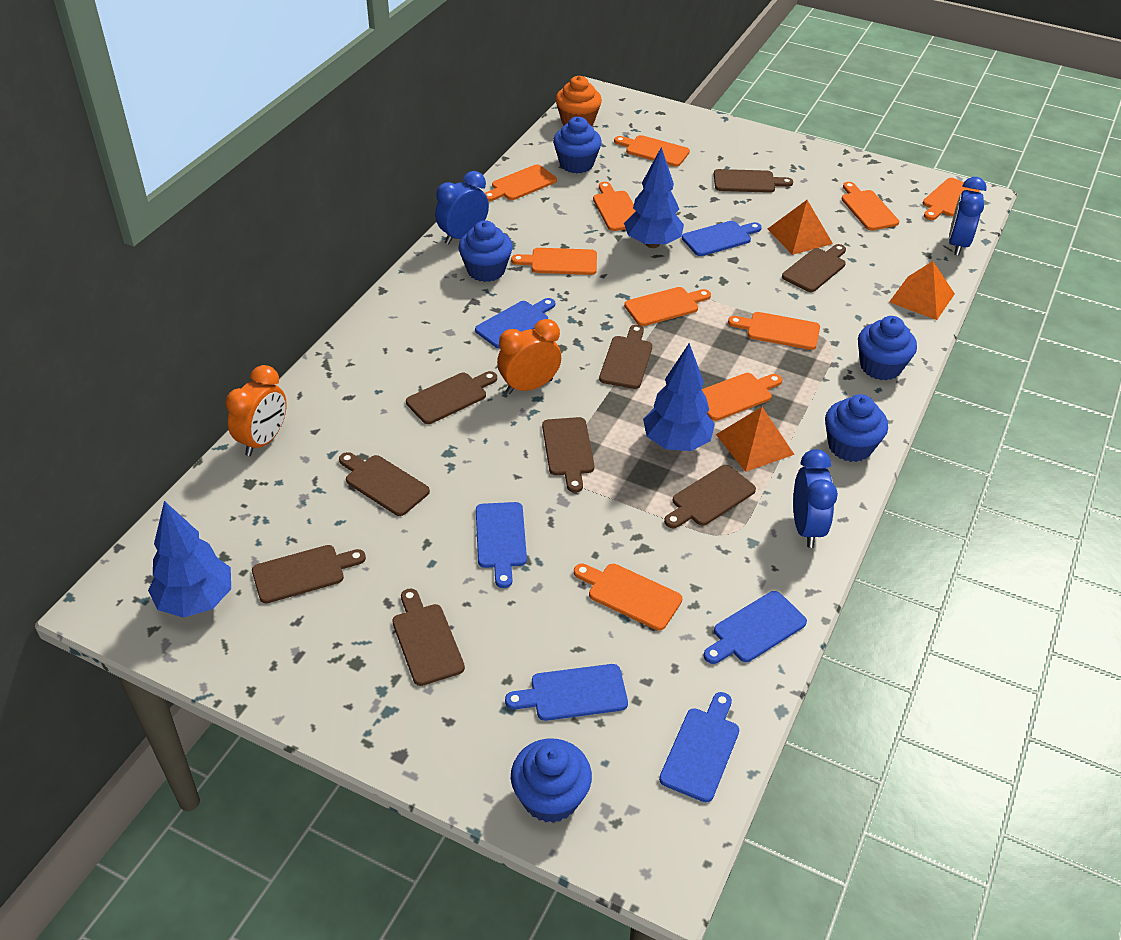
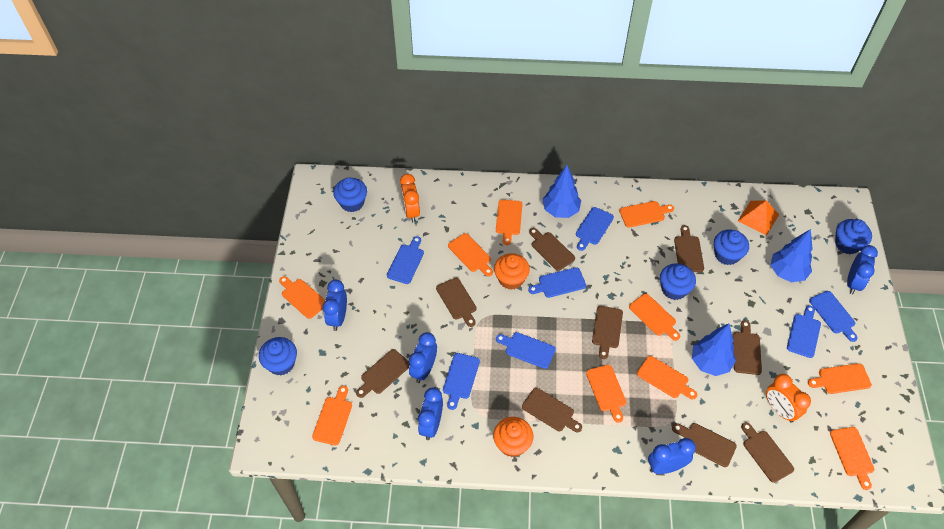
blue clock: [435,171,489,245] [793,449,838,548] [949,177,987,256] = 3 -> [322,280,347,331] [409,332,437,383] [418,387,443,440] [648,438,696,474] [847,245,878,295] = 5
blue cutting board: [475,298,555,349] [476,502,527,588] [505,664,628,721] [659,692,739,802] [682,221,762,256] [704,591,807,664] = 6 -> [387,236,424,284] [443,353,480,410] [496,332,556,369] [528,267,586,298] [576,207,614,251] [787,305,821,358] [809,291,858,342] = 7
orange cupcake: [555,76,602,126] = 1 -> [493,417,533,457] [494,253,530,290] = 2
orange pyramid: [716,407,795,472] [768,200,833,255] [889,261,955,320] = 3 -> [738,200,779,235] = 1

